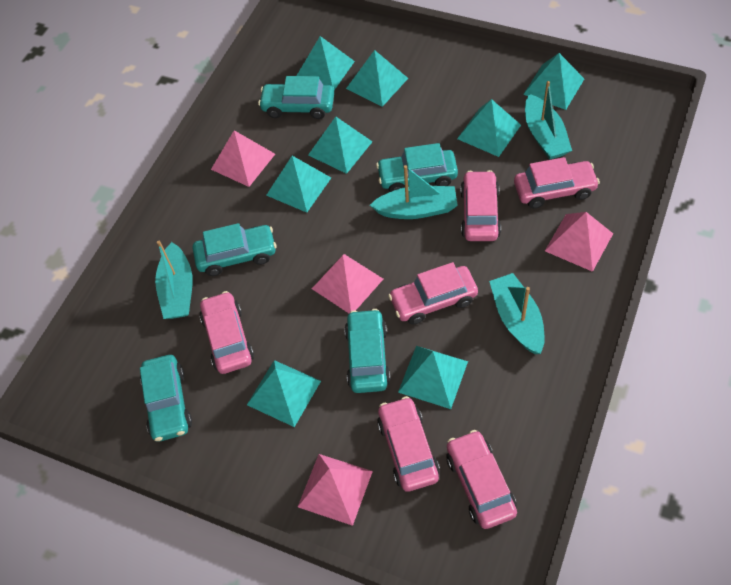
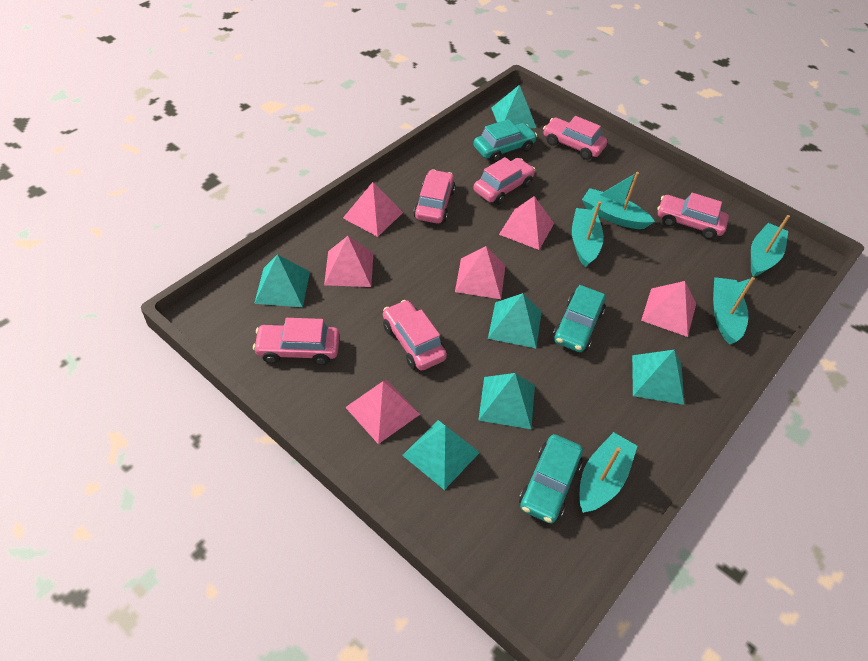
pink pyramid: [211,130,275,187] [298,454,373,526] [312,254,383,313] [545,212,613,272] = 4 -> [324,236,374,287] [343,182,403,237] [345,380,420,444] [455,246,505,299] [499,196,554,250] [641,281,696,337] = 6
turquoise boat: [155,241,193,319] [370,165,458,219] [489,273,545,354] [525,81,572,160] = 4 -> [572,201,604,268] [579,432,637,513] [582,172,655,229] [713,277,755,344] [751,215,790,277] = 5
turquoise car: [140,355,192,442] [193,223,277,276] [258,76,334,119] [344,309,391,393] [376,143,458,192] = 5 -> [473,119,537,162] [519,434,583,523] [553,285,606,352] = 3
turquoise pyramid: [247,360,321,427] [266,156,331,213] [297,36,355,90] [308,117,372,174] [346,50,408,107] [398,346,468,409] [457,99,521,157] [523,53,584,110] = 8 -> [254,254,310,307] [402,420,480,490] [478,373,535,429] [488,293,542,348] [492,85,536,128] [632,350,684,405] = 6

